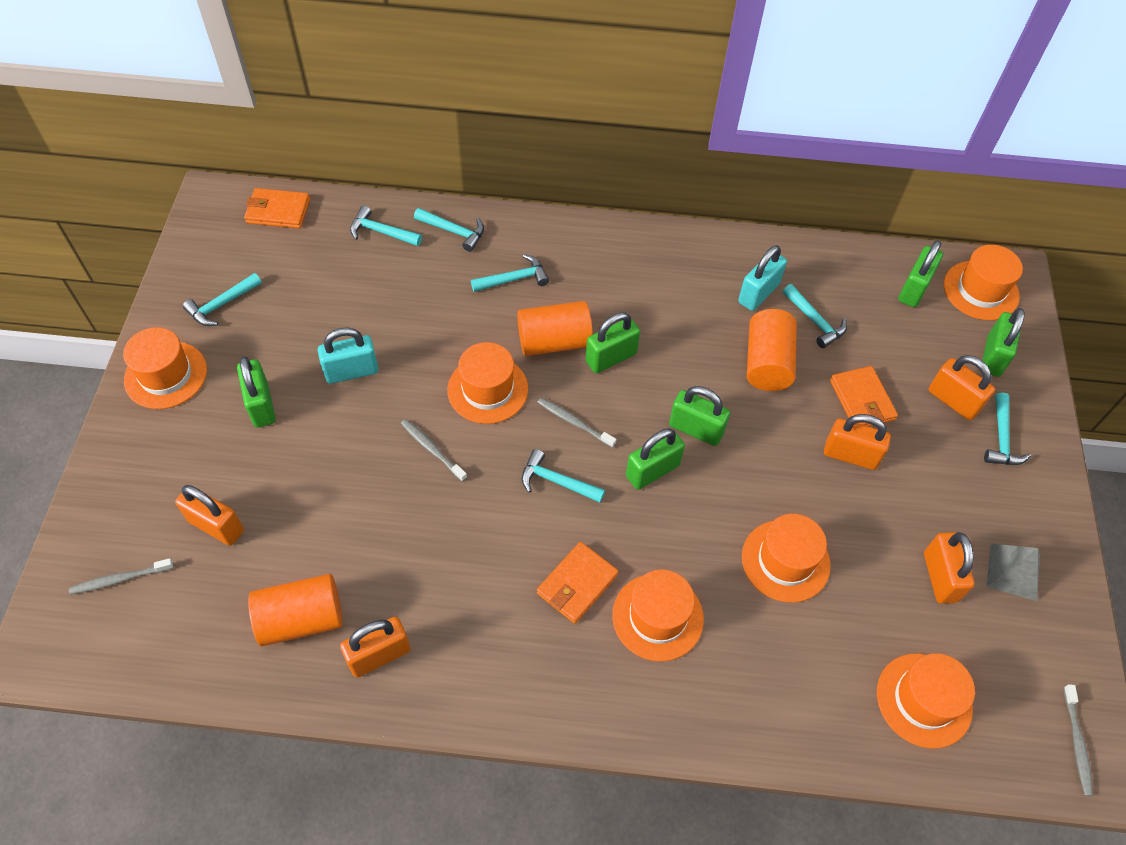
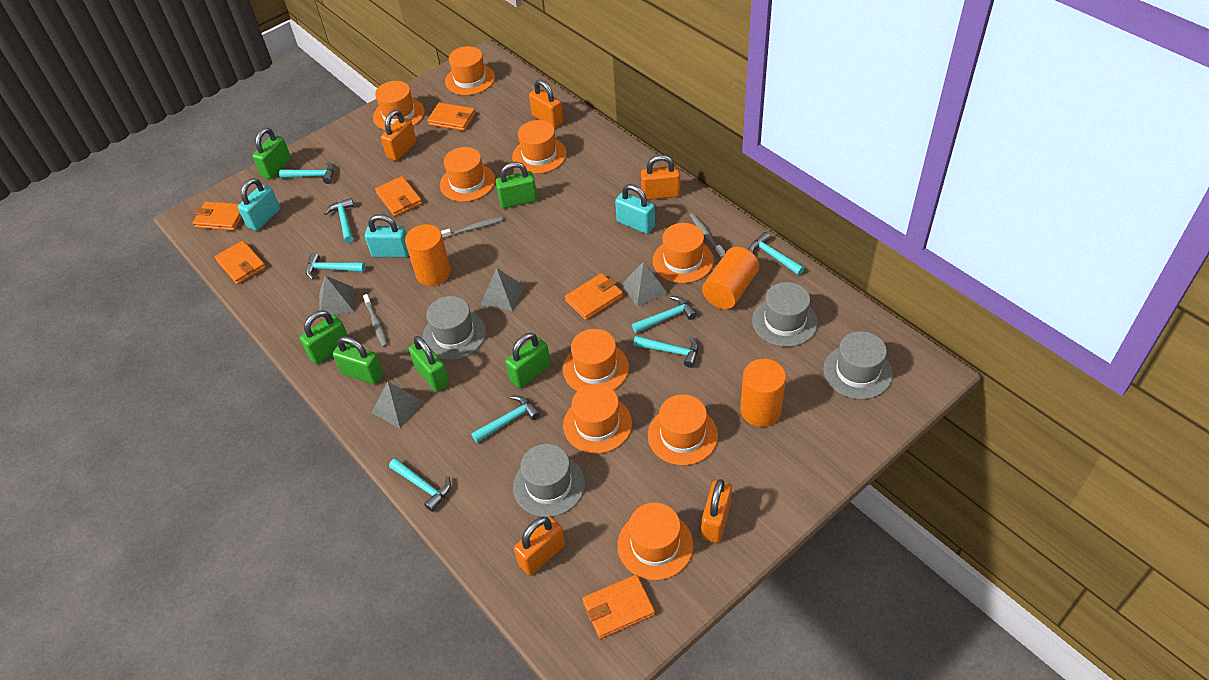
grey hat: none = 0 -> [422,296,486,360] [513,444,585,517] [752,282,818,347] [823,331,893,399] = 4
grey pyramid: [986,543,1040,601] = 1 -> [319,275,354,318] [372,381,424,428] [480,268,524,311] [622,261,668,307] = 4
grey toothbrush: [69,558,174,595] [401,419,467,482] [537,398,616,448] [1063,684,1093,796] = 4 -> [363,294,388,347] [441,217,503,238] [690,213,725,258] = 3
orange hat: [123,327,207,409] [447,342,528,424] [612,570,704,662] [742,514,831,603] [877,653,975,749] [944,245,1023,320] = 6 -> [373,81,425,130] [440,147,495,202] [445,46,495,95] [512,120,567,174] [563,329,629,391] [563,384,632,454] [617,503,693,580] [648,394,718,465] [653,223,714,283] = 9
orange wallet: [244,188,310,228] [537,542,619,624] [830,366,898,427] = 3 -> [193,201,242,231] [215,241,266,284] [375,176,422,217] [427,103,476,131] [565,273,623,320] [582,575,655,639] = 6
turquoise hammer: [183,273,262,326] [350,206,422,246] [414,208,484,252] [471,254,549,292] [522,449,605,503] [783,284,847,348] [984,393,1031,465] = 7 -> [279,161,334,184] [306,253,366,280] [324,198,354,243] [389,458,451,512] [471,396,540,443] [632,296,697,333] [633,336,699,368] [749,232,804,275] = 8
turquoise padlock: [318,327,379,384] [738,245,787,311] = 2 -> [238,178,280,231] [365,214,409,257] [615,184,655,234] = 3

